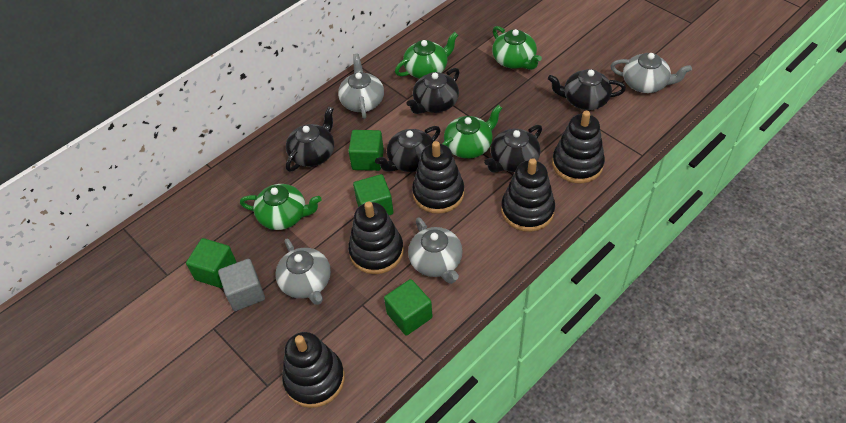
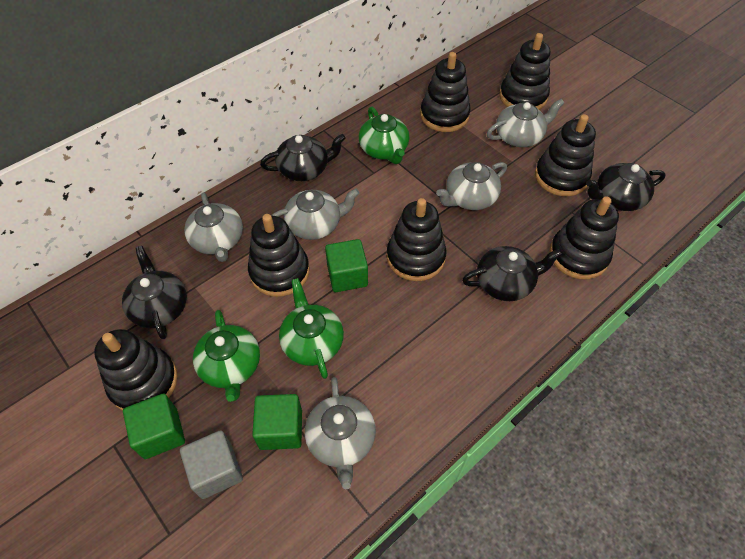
black stacking toy: [282,332,345,408] [348,201,404,274] [412,141,464,214] [501,158,555,232] [552,111,605,183] = 5 -> [94,329,178,411] [248,214,309,297] [387,198,446,281] [420,52,471,132] [499,33,550,110] [535,114,596,196] [549,196,619,279] = 7
black teapot: [286,106,334,172] [375,126,441,172] [407,68,460,114] [484,125,542,172] [548,69,626,110] = 5 -> [122,246,187,339] [260,134,346,181] [462,246,562,301] [586,163,666,211] = 4
green cube: [186,238,237,288] [349,130,384,171] [353,174,393,215] [384,279,433,335] = 4 -> [123,394,185,459] [252,394,302,450] [325,239,368,292] = 3
green teapot: [240,184,322,230] [395,32,458,79] [442,105,502,159] [492,26,542,70] = 4 -> [193,310,260,402] [279,278,344,379] [359,107,410,164] = 3
grey teapot: [275,238,331,305] [338,54,384,119] [408,217,463,284] [611,53,692,93] = 4 -> [184,192,243,262] [271,188,360,240] [305,377,376,489] [436,162,507,210] [487,99,564,147] = 5

